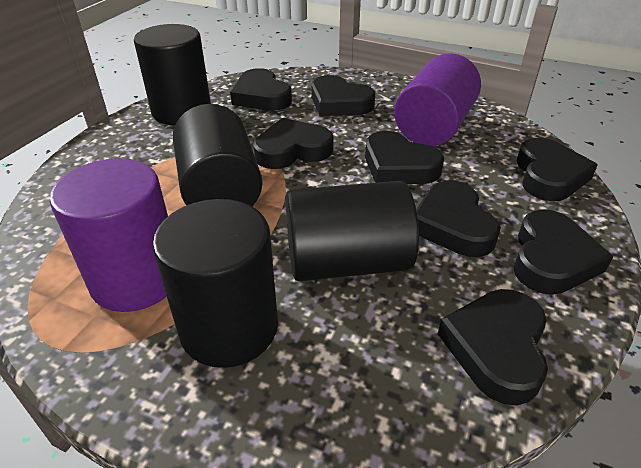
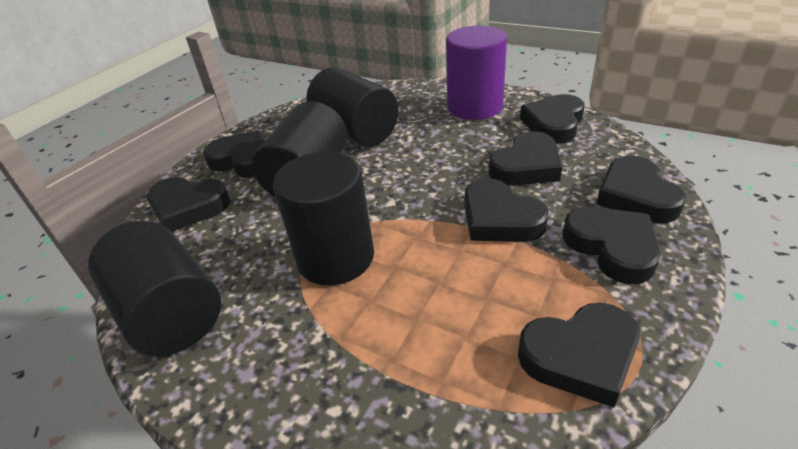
purple cylinder: [50,158,168,312] [394,53,481,146] = 2 -> [446,25,507,120] = 1

